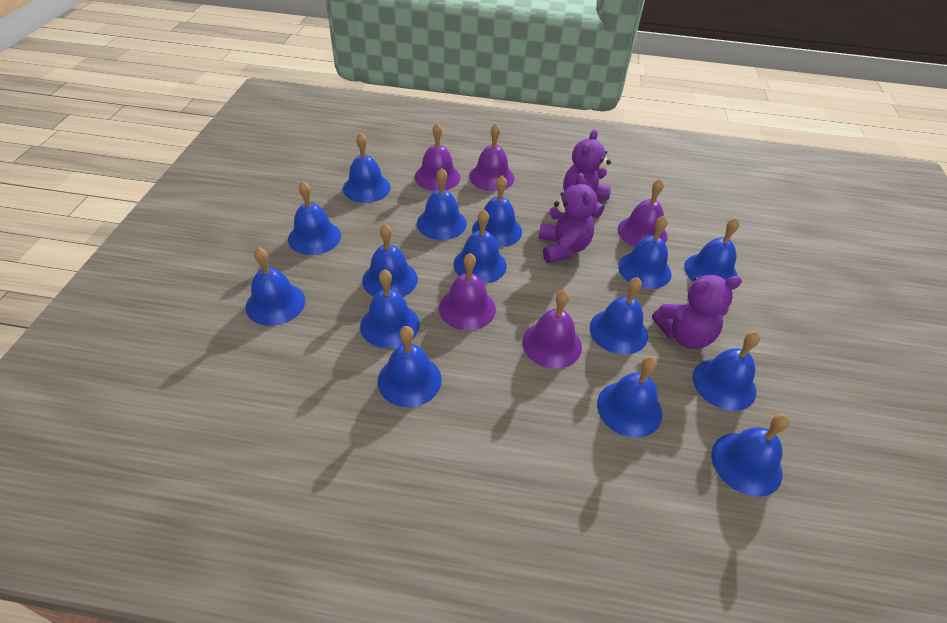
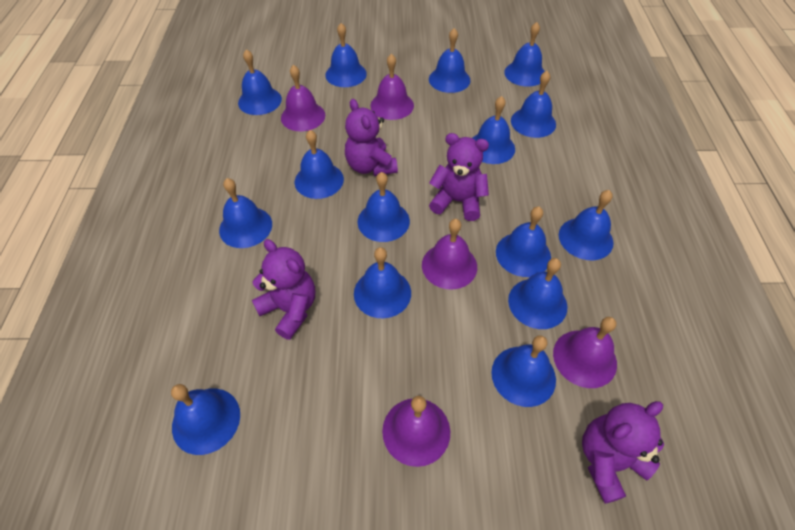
purple teddy bear: [539,173,597,263] [563,129,611,218] [652,275,742,349] = 3 -> [252,239,315,340] [345,99,398,176] [429,133,489,221] [582,401,664,504] = 4

